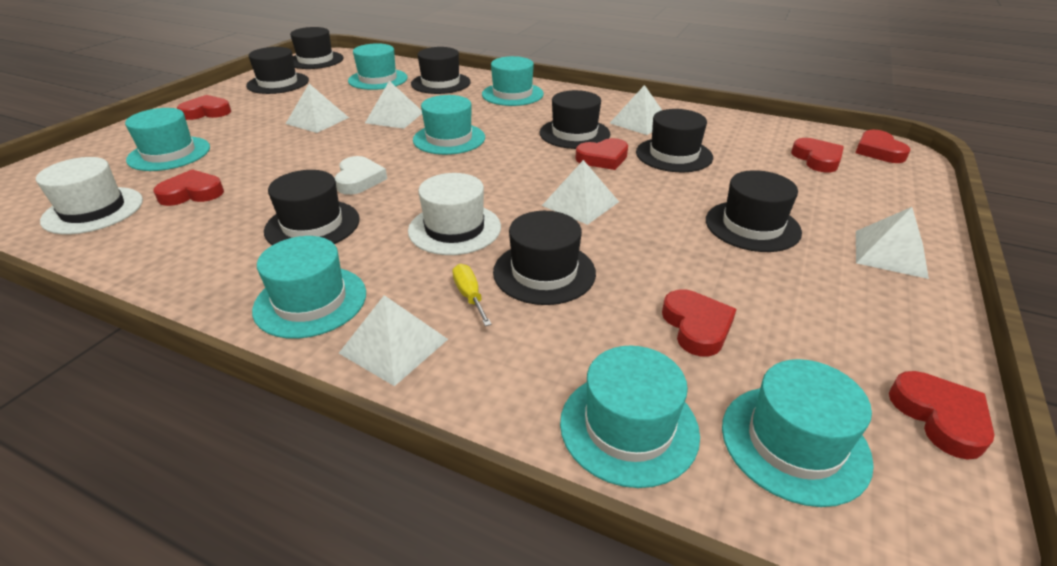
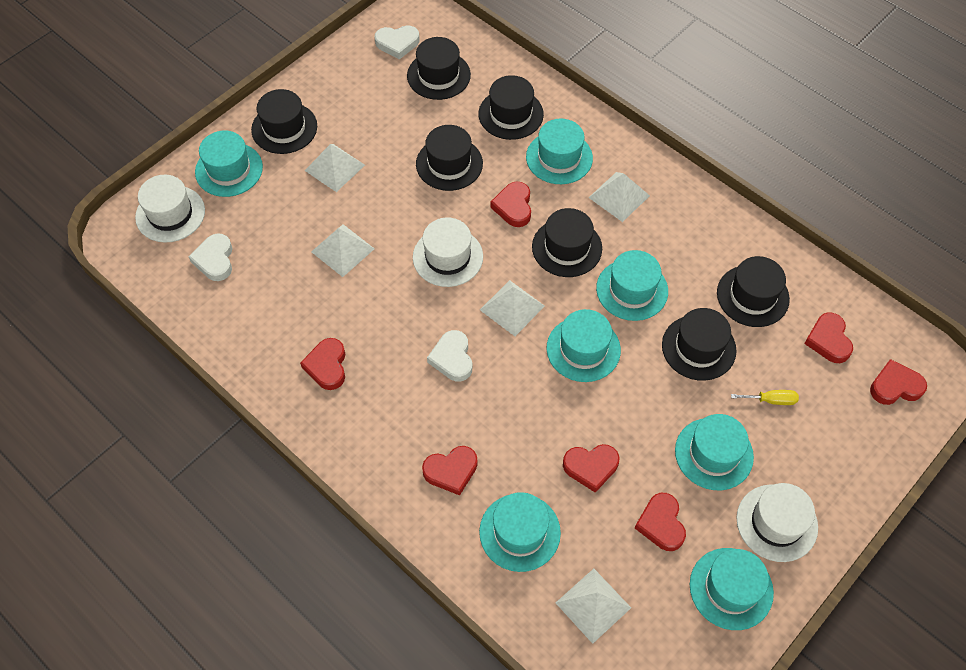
black hat: [246,47,309,94] [264,170,360,245] [290,27,344,69] [411,47,471,94] [493,211,596,305] [539,90,610,149] [636,109,713,172] [706,170,802,252] = 8 -> [251,89,317,154] [407,37,471,100] [416,125,483,191] [478,75,544,140] [532,208,602,277] [662,308,737,381] [717,256,790,327] = 7
white hat: [36,157,143,234] [408,173,501,255] = 2 -> [135,175,205,243] [413,217,483,287] [736,483,818,562] = 3
white heart: [335,156,387,195] = 1 -> [189,233,232,281] [375,25,420,60] [427,330,472,382] = 3
white pyramid: [286,84,349,133] [339,295,448,386] [365,81,422,129] [542,160,619,225] [610,85,662,135] [856,207,929,279] = 6 -> [304,144,365,192] [311,224,375,277] [480,280,545,336] [556,569,631,644] [589,172,650,222] = 5

